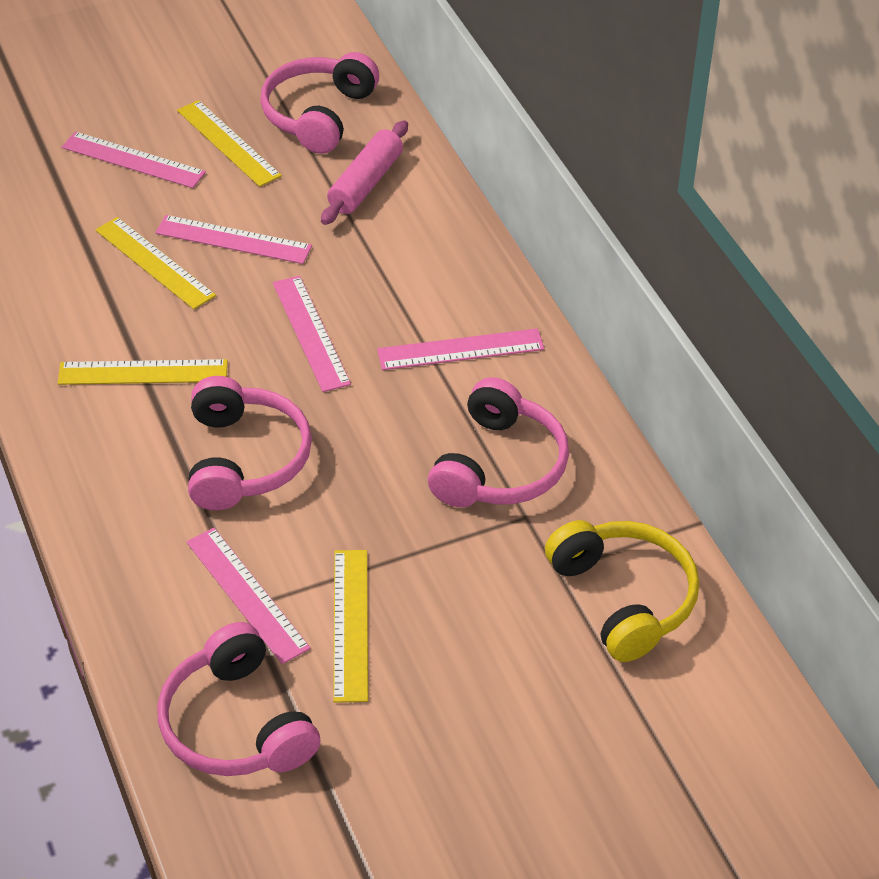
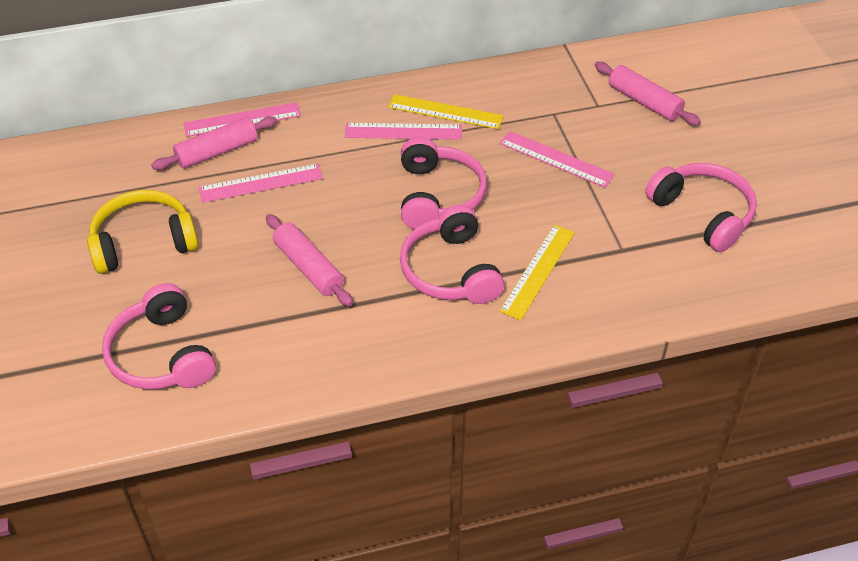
pink rolling pin: [321,120,408,225] = 1 -> [151,116,277,170] [266,214,353,306] [595,62,701,126] = 3
pink ruler: [62,132,206,188] [156,215,312,264] [186,528,311,664] [273,276,351,392] [377,328,544,370] = 5 -> [183,102,301,137] [199,164,323,203] [345,123,462,140] [500,131,615,188] = 4
yellow ruler: [58,359,228,385] [95,217,216,309] [177,100,282,187] [333,550,368,703] = 4 -> [388,94,504,129] [499,225,575,320] = 2

